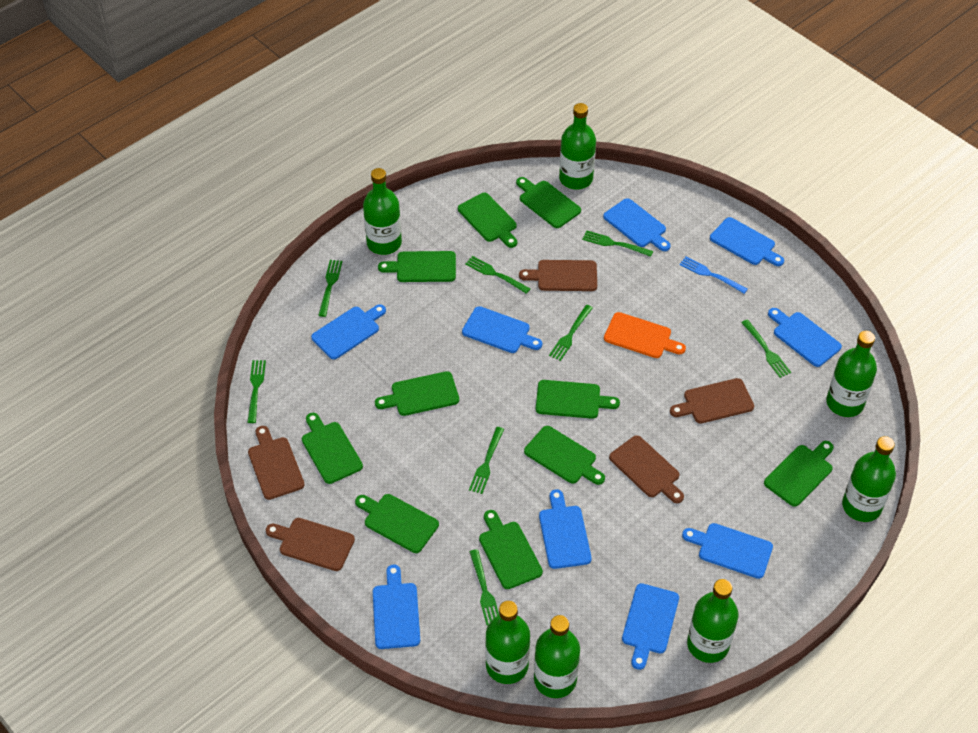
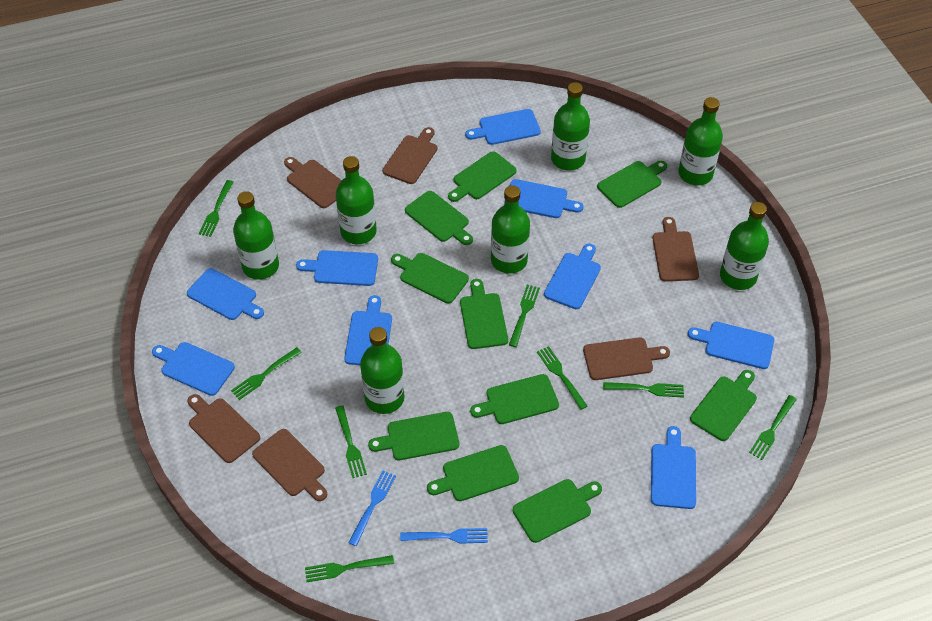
blue fork: [679,257,748,294] = 1 -> [348,470,396,546] [400,528,488,543] = 2
brown cutting board: [248,426,305,500] [266,518,355,571] [519,260,597,291] [609,435,684,503] [670,378,754,424] = 5 -> [187,394,260,463] [252,429,327,501] [284,157,342,208] [382,127,438,184] [583,337,670,380] [652,217,699,282] = 6
orange cutting board: [604,312,686,358] = 1 -> none = 0

